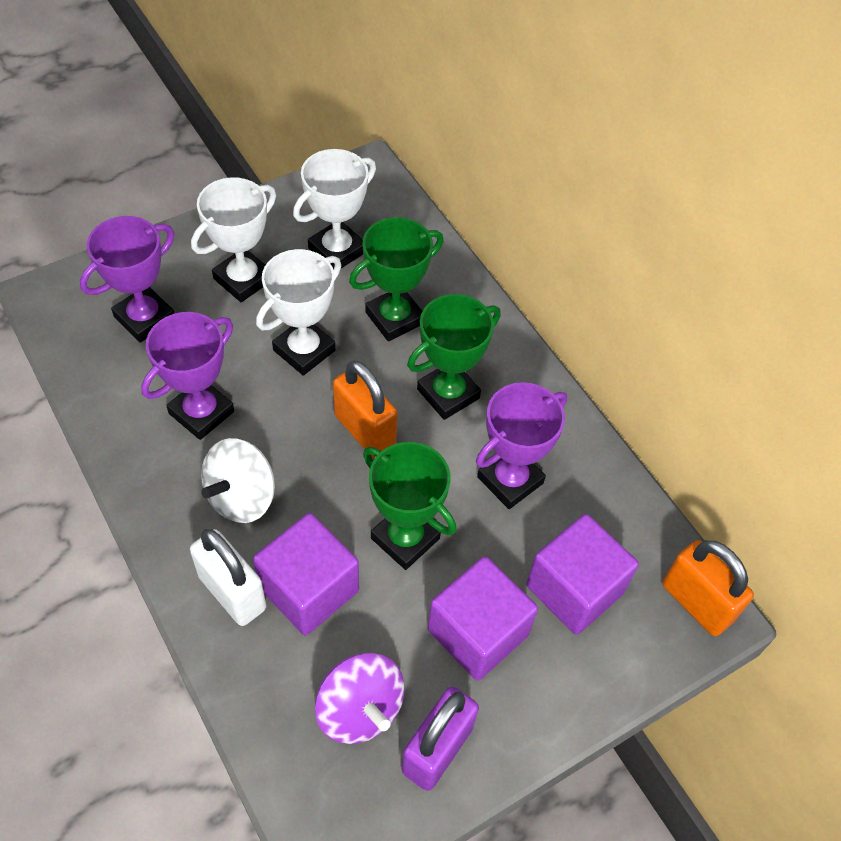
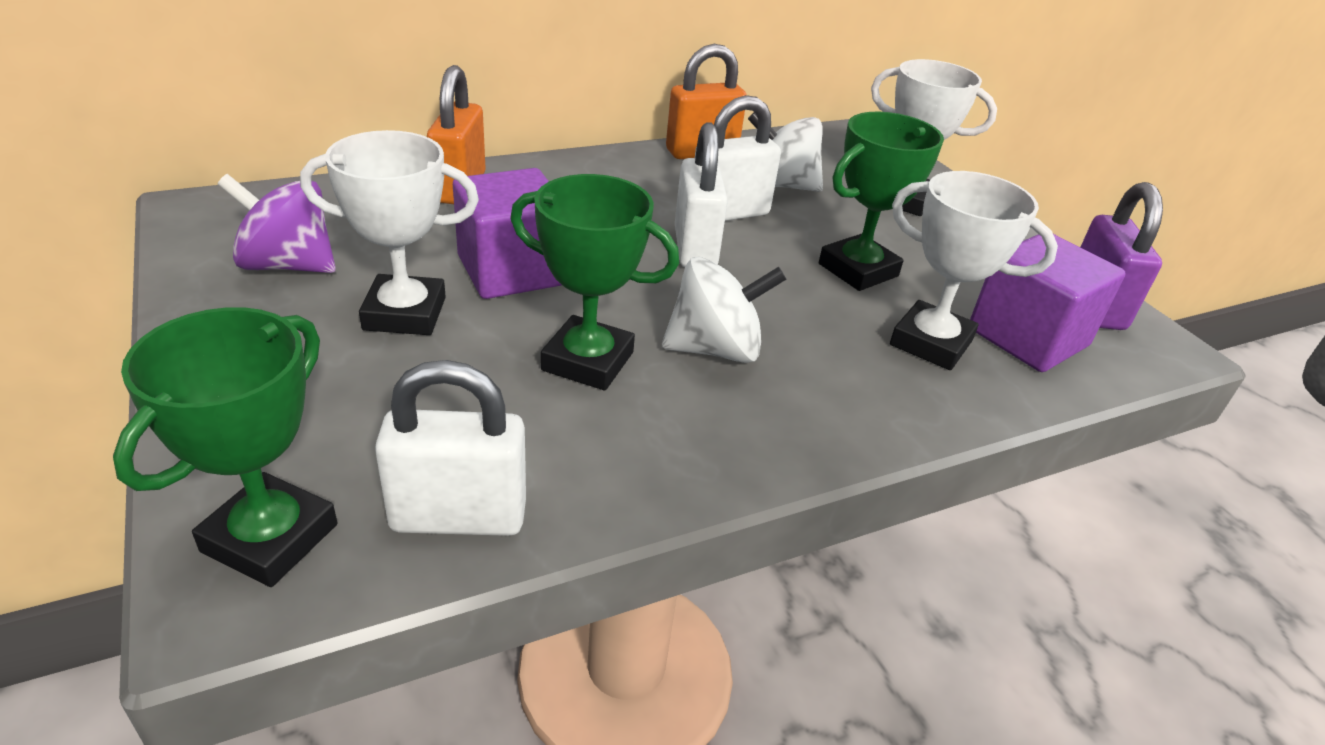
purple cube: [253,513,359,635] [428,556,538,681] [526,514,639,635] = 3 -> [453,168,562,299] [970,234,1126,372] = 2
purple trophy: [80,216,175,343] [141,312,234,440] [476,382,567,509] = 3 -> none = 0
white padlock: [190,529,266,626] = 1 -> [375,360,526,536] [675,122,728,267] [695,95,781,221] = 3
white spinning top: [201,438,275,523] = 1 -> [662,257,786,363] [748,112,823,192] = 2

